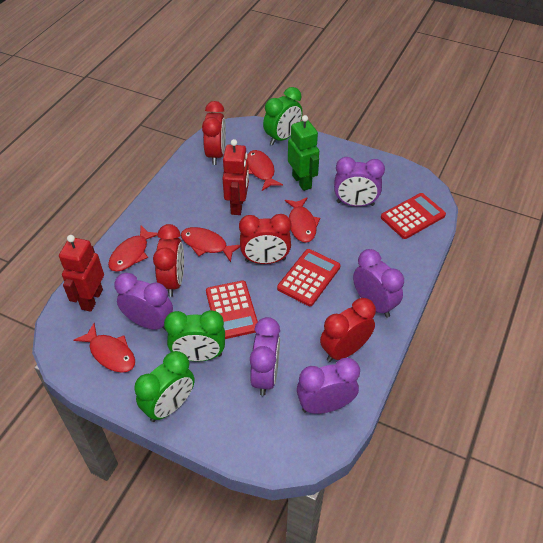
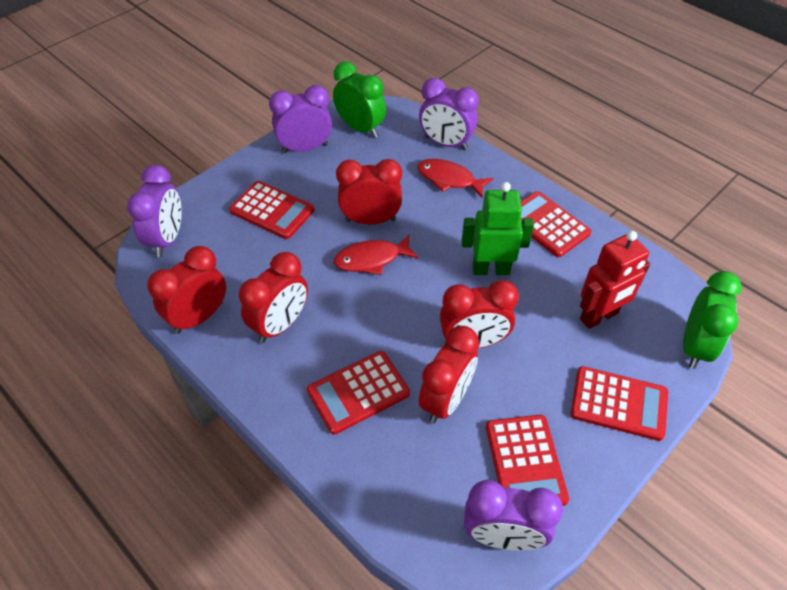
green clock: [134,351,195,422] [164,310,225,361] [263,87,303,145] = 3 -> [333,61,386,138] [683,271,742,369] = 2
purple clock: [114,273,173,330] [250,317,280,396] [297,358,360,414] [334,157,385,207] [353,249,404,318] = 5 -> [127,165,182,257] [269,85,332,153] [419,78,479,150] [464,480,563,551] = 4
red calculator: [206,280,258,339] [277,249,341,306] [381,193,446,239] = 3 -> [229,181,315,239] [307,351,410,435] [486,415,569,506] [521,191,591,257] [570,366,668,441] = 5
red clock: [153,224,184,297] [202,101,226,165] [239,214,292,264] [320,298,376,362] = 4 -> [147,246,226,334] [239,252,308,343] [336,159,402,225] [419,326,479,423] [440,280,519,348] = 5
red fish: [74,323,135,373] [108,225,158,272] [181,227,240,262] [247,150,283,191] [285,197,320,243] = 5 -> [334,235,419,275] [417,159,493,197] = 2
red robot: [59,235,104,312] [222,139,249,215] = 2 -> [580,231,650,329] = 1

